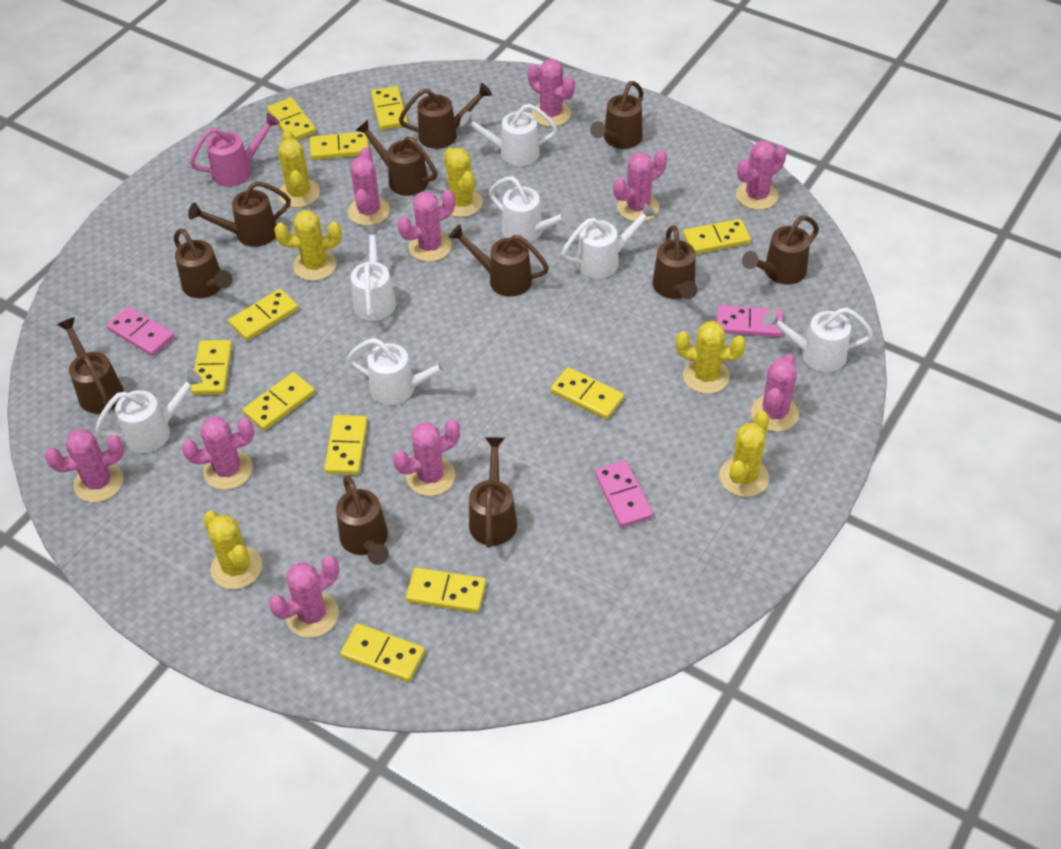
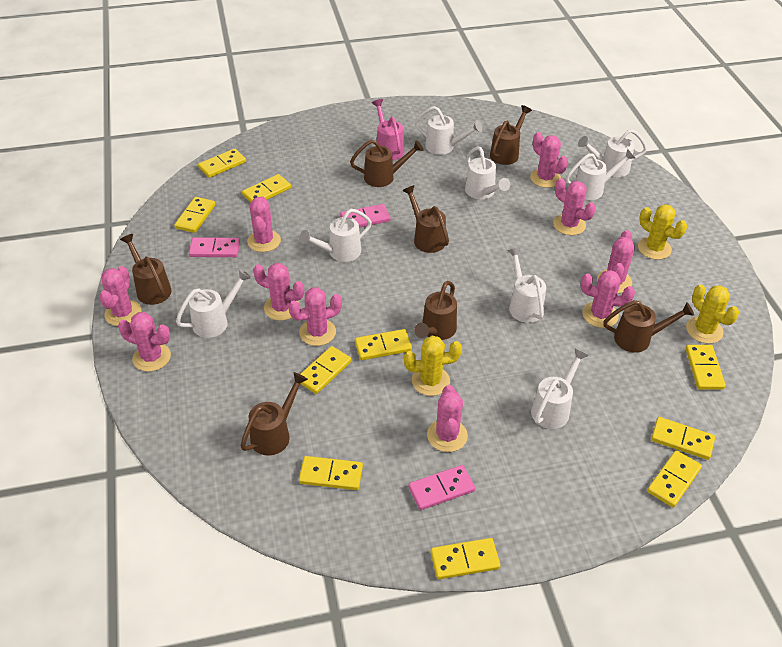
brown watering can: [57,317,124,413] [174,228,232,298] [188,181,291,247] [336,475,389,565] [355,120,437,196] [399,83,492,149] [449,224,549,297] [469,437,517,548] [590,81,643,149] [652,225,697,299] [742,216,819,285] = 11 -> [120,234,171,305] [241,372,308,456] [350,140,423,187] [402,185,449,253] [414,281,457,340] [490,105,532,165] [603,300,694,353] = 7
white watering can: [95,369,203,453] [347,338,454,405] [351,226,396,321] [460,104,558,166] [489,176,575,242] [561,203,657,279] [763,307,873,372] = 7 -> [176,269,251,338] [299,209,372,262] [415,106,483,155] [465,147,510,199] [507,247,546,323] [531,348,589,429] [566,149,635,200] [578,129,647,177] = 8
yellow cactus: [203,511,262,589] [274,210,342,281] [278,130,320,208] [441,148,483,217] [675,321,746,394] [720,411,769,497] = 6 -> [404,336,462,396] [638,204,687,260] [686,284,739,344] = 3
yellow domino: [191,340,232,395] [229,289,299,341] [243,372,315,431] [267,97,316,140] [310,132,369,160] [324,415,368,475] [340,623,425,682] [371,86,408,130] [406,568,486,613] [550,367,624,419] [683,219,751,254] = 11 -> [174,197,216,233] [198,149,246,178] [242,174,291,202] [299,456,363,490] [300,346,351,394] [355,329,412,360] [430,538,500,579] [647,450,702,508] [651,417,715,460] [686,345,726,390] = 10

